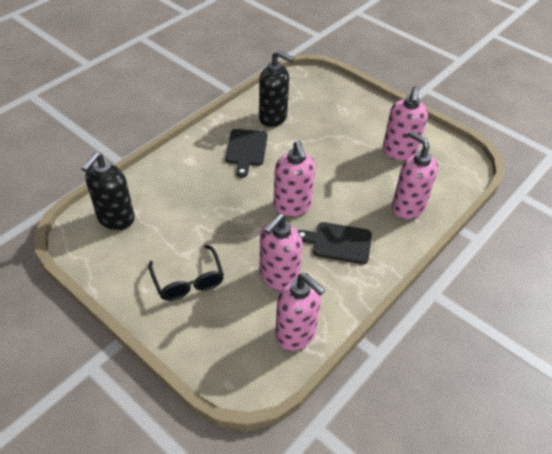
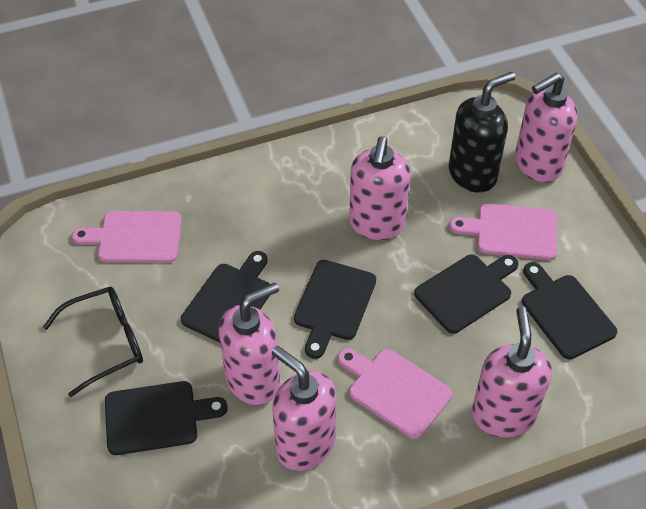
black cutting board: [225,129,268,178] [298,222,372,264] = 2 -> [105,381,228,455] [181,251,270,343] [294,260,376,359] [414,254,519,334] [522,262,617,359] = 5
black soap dispenser: [81,152,135,230] [259,50,294,127] = 2 -> [449,72,516,193] = 1
pink cutting board: none = 0 -> [72,211,182,263] [338,348,452,439] [449,203,557,260] = 3

